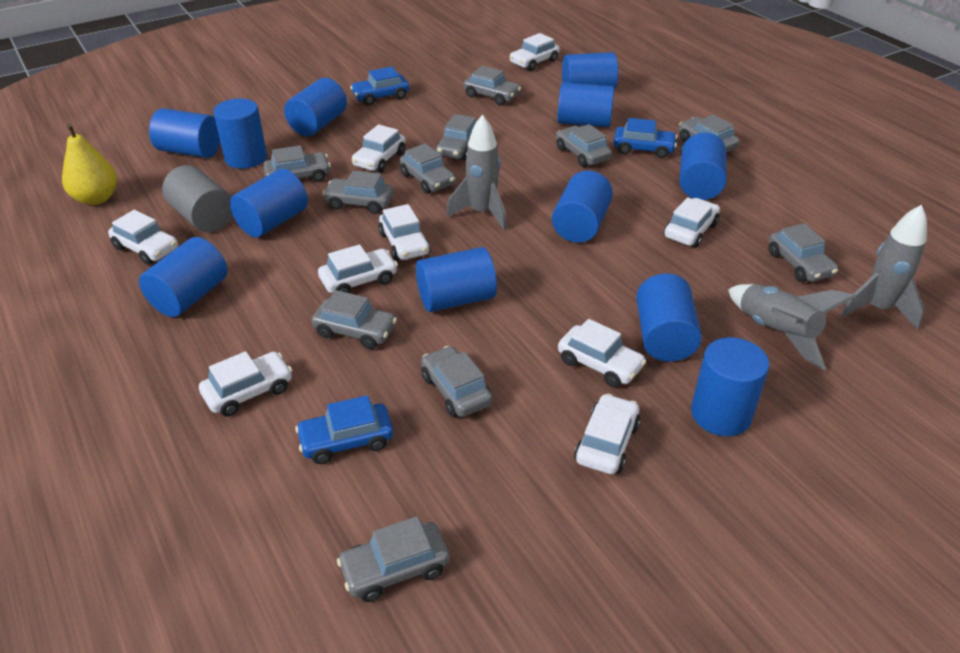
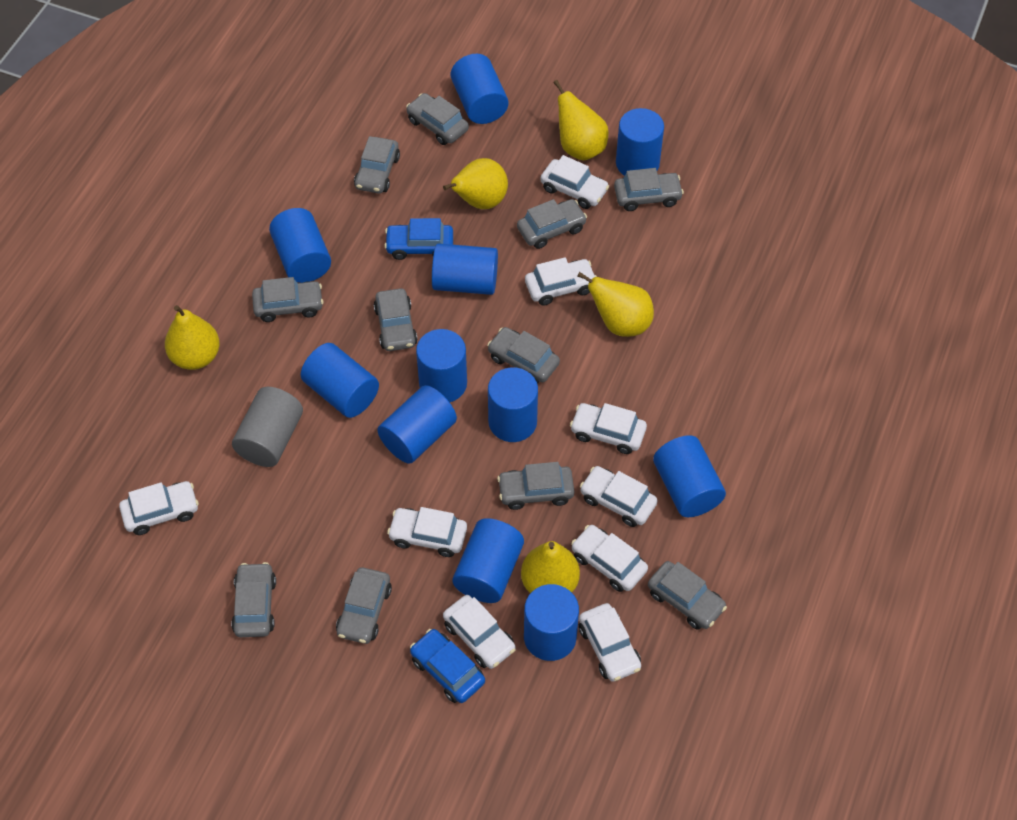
blue car: [295,395,393,464] [350,67,409,105] [614,118,677,158] = 3 -> [384,218,453,260] [410,629,485,703] = 2
blue cylinder: [139,237,228,317] [149,108,220,158] [213,98,267,169] [230,169,308,237] [284,78,347,136] [416,247,497,312] [552,171,613,243] [558,83,614,127] [562,52,618,90] [636,274,702,362] [680,132,727,200] [691,337,769,436] = 12 -> [269,208,331,283] [301,343,379,418] [377,385,457,464] [416,329,467,402] [432,243,498,295] [451,54,508,124] [452,518,524,603] [488,367,538,442] [524,584,579,661] [616,108,664,176] [653,435,726,517] = 11
grey rocket: [446,114,507,230] [728,284,856,370] [840,205,927,330] = 3 -> none = 0
yellow pear: [62,123,117,205] = 1 -> [165,305,220,370] [443,158,508,209] [521,541,580,593] [553,80,609,161] [577,272,654,337] = 5

